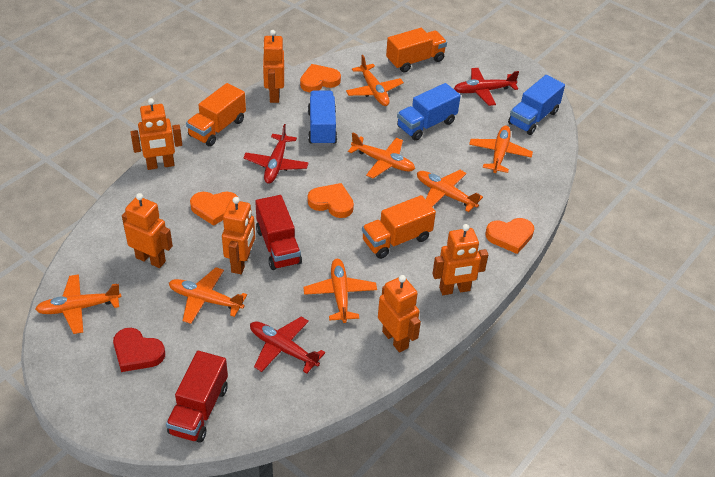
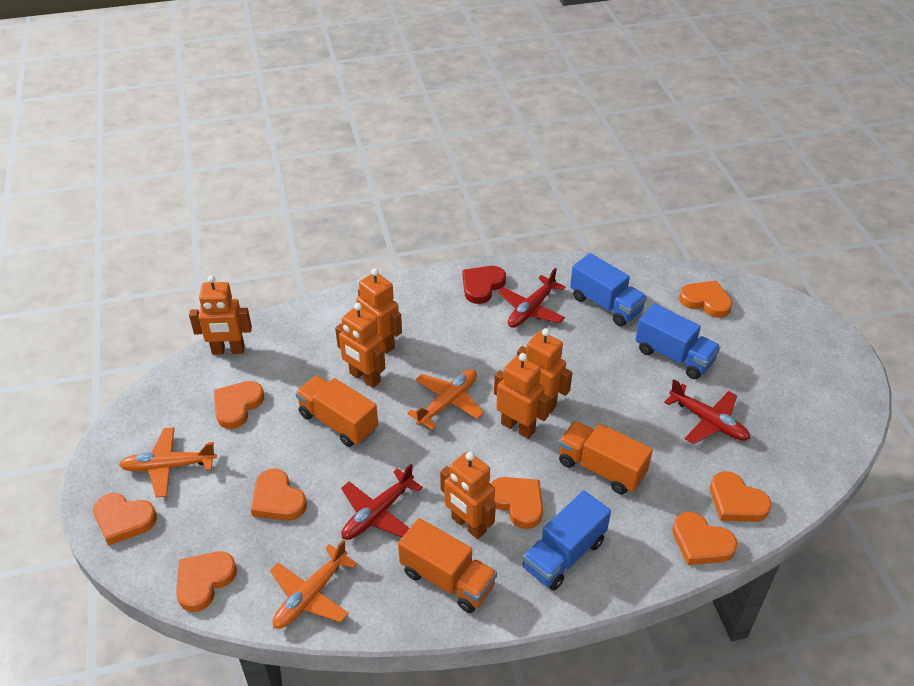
orange heart: [190,192,238,226] [300,64,341,92] [308,183,354,218] [485,218,534,254] = 4 -> [93,493,157,546] [176,551,237,612] [214,381,264,429] [251,468,307,521] [490,477,543,529] [672,512,737,565] [679,280,732,318] [710,471,771,522] = 8
orange plane: [35,274,121,334] [169,267,247,324] [303,259,377,323] [346,55,404,106] [348,132,415,178] [417,170,483,212] [469,126,533,173] = 7 -> [119,427,217,498] [270,540,357,629] [407,369,484,430] = 3
red truck: [166,351,228,443] [255,195,302,270] = 2 -> none = 0

